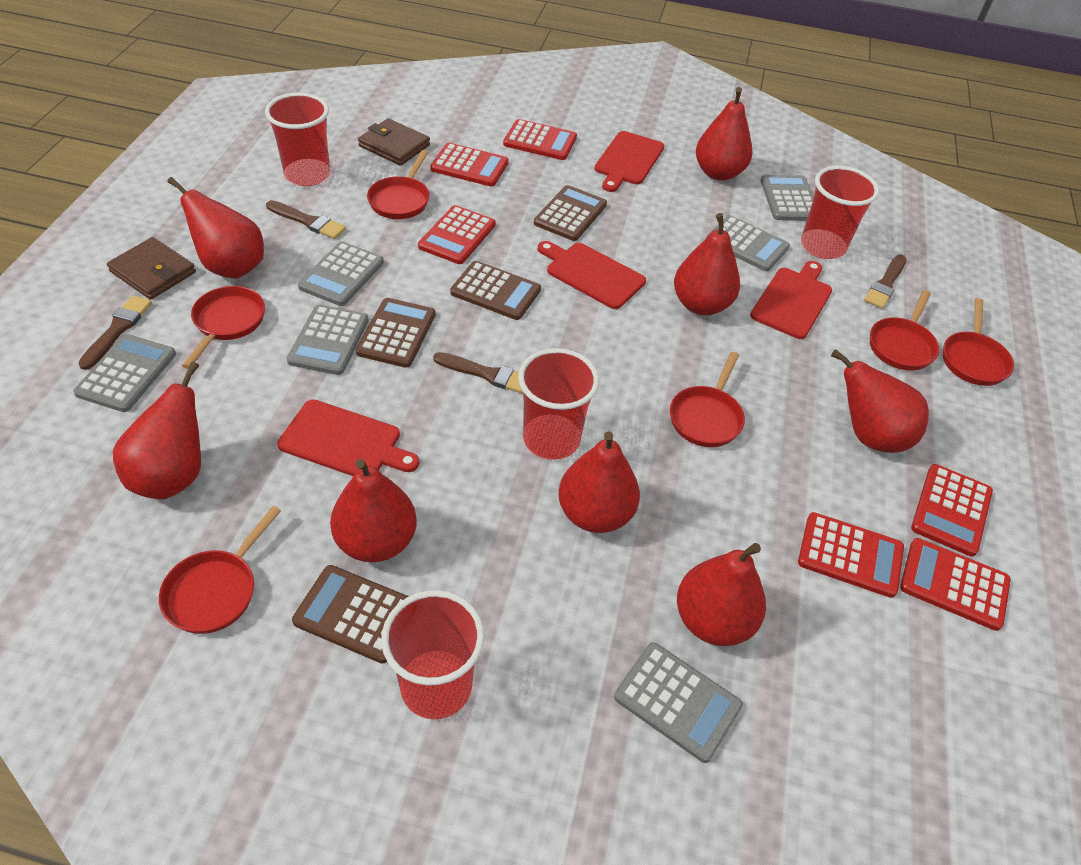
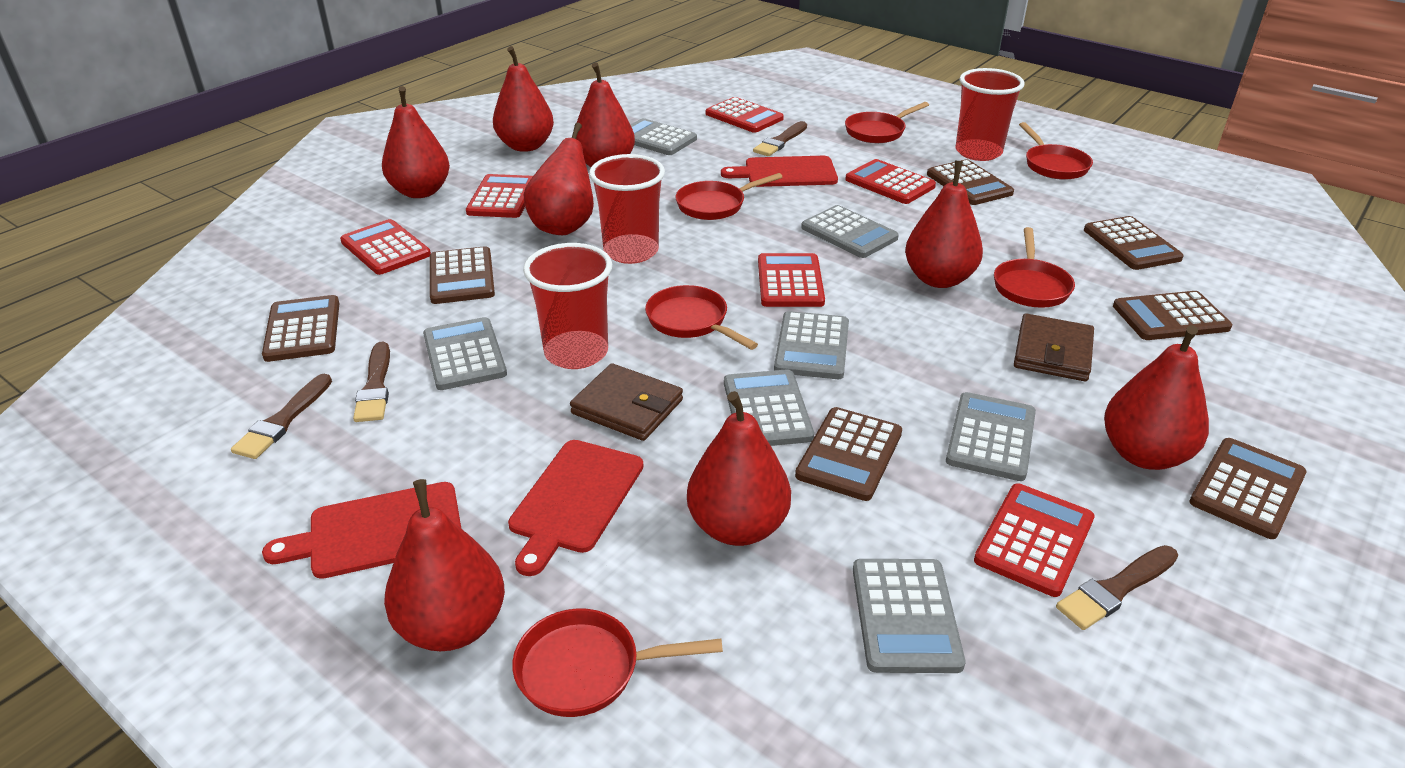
brown calculator: [292,565,409,663] [356,298,436,368] [450,261,541,320] [534,185,607,241] = 4 -> [262,295,339,362] [430,246,495,304] [795,407,902,501] [927,159,1014,205] [1084,216,1184,270] [1113,291,1232,340] [1189,438,1307,539] = 7
grey calculator: [73,334,176,412] [286,305,369,375] [298,242,384,306] [614,642,743,763] [706,215,790,271] [760,175,813,221] = 6 -> [423,317,507,390] [630,118,697,155] [724,369,814,446] [774,311,849,379] [801,205,899,258] [853,559,965,673] [946,392,1036,481] = 7
red cup: [265,93,330,186] [381,590,484,719] [518,348,599,460] [801,166,879,259] = 4 -> [523,243,612,369] [589,154,665,264] [956,68,1025,161] = 3
red cutting board: [277,399,419,476] [538,241,646,309] [595,131,664,192] [750,261,832,339] = 4 -> [262,482,461,579] [508,440,644,576] [721,156,838,187] = 3

